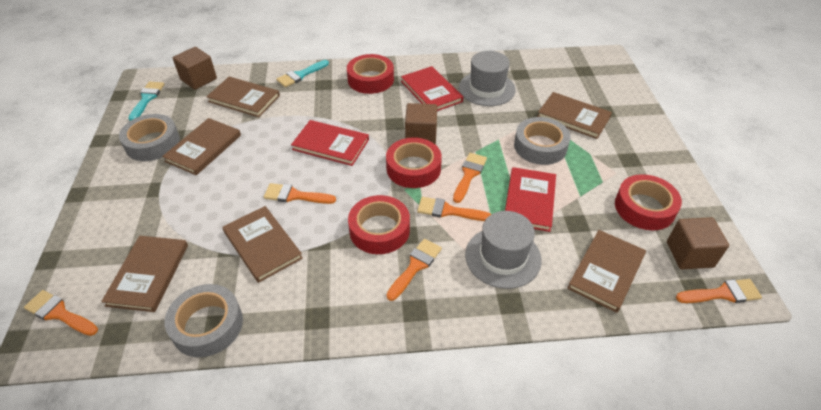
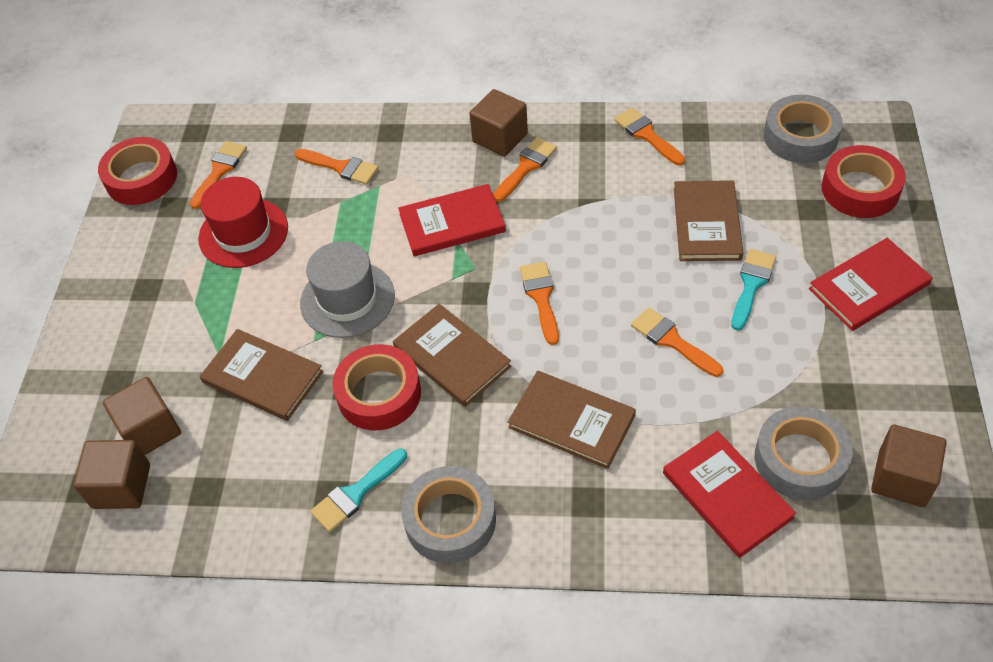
brown book: [101,236,188,312] [162,118,241,175] [206,77,280,117] [222,206,303,283] [537,92,612,139] [567,230,646,313] = 6 -> [200,329,324,421] [393,304,511,407] [508,371,636,469] [674,180,743,261] = 4
brown cube: [173,47,217,90] [405,103,437,144] [667,217,729,269] = 3 -> [73,440,150,509] [103,377,181,455] [469,89,528,157] [871,425,947,507] = 4
grey hat: [459,51,516,106] [465,211,542,289] = 2 -> [300,241,395,338] = 1
red hat: none = 0 -> [198,177,288,268] = 1
red tape: [347,54,394,94] [348,195,410,254] [386,138,442,188] [615,174,682,230] = 4 -> [98,137,177,205] [333,344,421,430] [821,145,906,218] = 3

